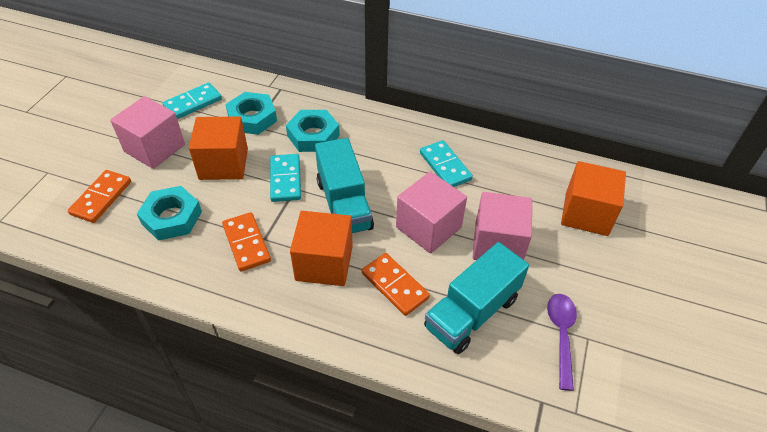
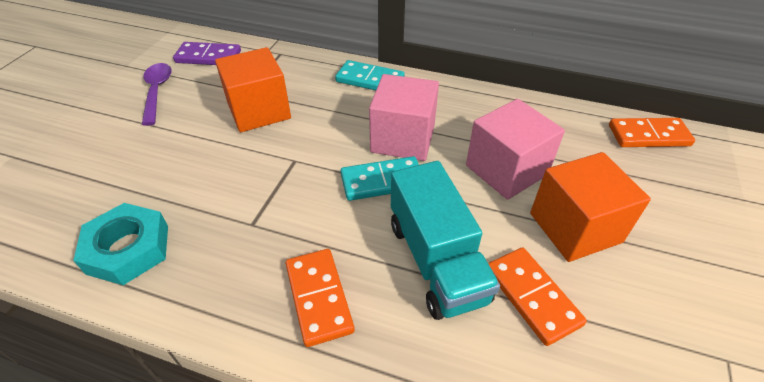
orange cube: [189,116,248,180] [290,211,353,286] [561,161,626,236] = 3 -> [215,47,291,132] [530,152,651,262] = 2
pink cube: [110,96,185,169] [396,171,467,254] [472,192,532,260] = 3 -> [369,74,439,161] [466,99,565,200] = 2
purple domino: none = 0 -> [173,42,241,65] = 1
turquoise domino: [162,83,222,119] [270,154,301,202] [420,140,473,187] = 3 -> [335,60,405,90] [341,156,419,201] = 2
turquoise nut: [137,186,202,241] [225,92,277,135] [286,110,340,152] = 3 -> [73,203,168,285] = 1
turquoise truck: [315,138,374,233] [424,242,529,354] = 2 -> [391,161,500,320] = 1

